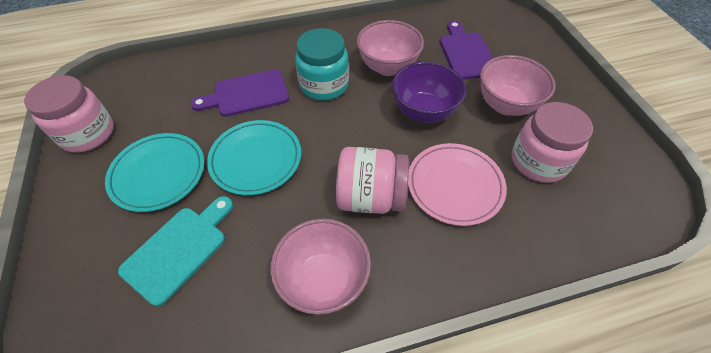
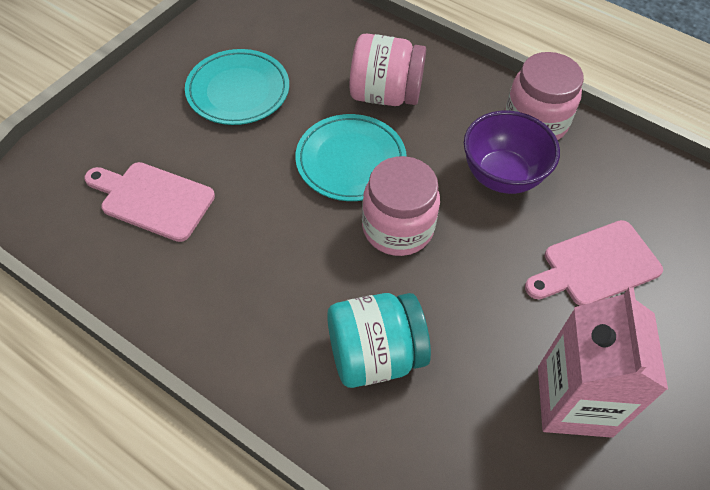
pink bowl: [270,219,371,315] [357,20,424,76] [480,55,555,116] = 3 -> none = 0
pink carton: none = 0 -> [538,287,668,438] = 1
pink cutting board: none = 0 -> [84,162,215,242] [525,220,663,306] = 2
pink plate: [408,143,507,226] = 1 -> none = 0
purple cutting board: [191,69,289,117] [439,21,493,80] = 2 -> none = 0
turquoise cutting board: [118,196,233,306] = 1 -> none = 0

